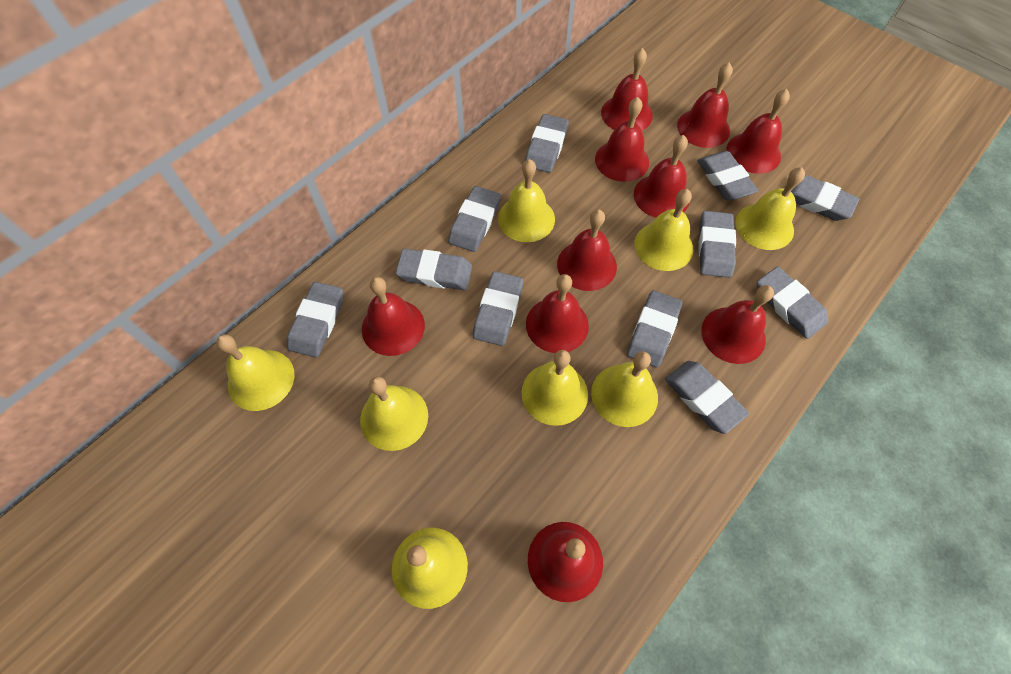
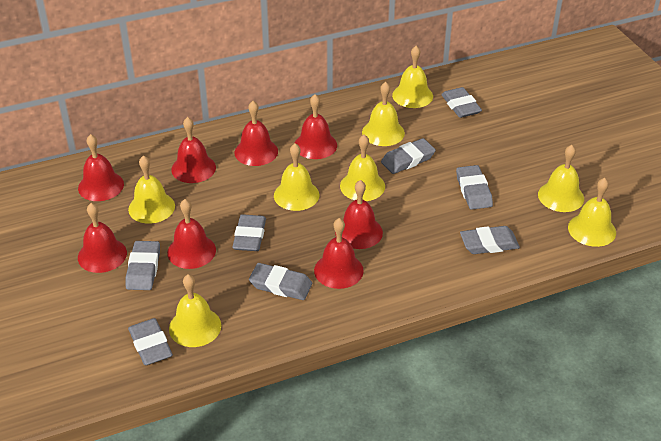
grey eraser: [287,282,343,358] [396,249,472,290] [448,186,501,252] [473,271,523,346] [525,114,569,173] [627,290,683,368] [665,361,749,434] [697,151,758,200] [698,211,736,278] [757,267,828,339] [791,175,860,221] = 11 -> [125,241,160,290] [128,318,173,366] [232,214,266,251] [249,263,312,300] [381,138,436,174] [441,87,482,118] [456,165,493,210] [460,226,520,254] = 8
red bell: [362,277,425,356] [526,274,589,353] [528,522,603,602] [557,209,617,291] [595,97,649,182] [601,48,653,130] [634,135,690,218] [677,63,733,148] [701,285,774,364] [727,89,790,174] = 10 -> [78,134,124,201] [78,203,127,273] [167,199,216,269] [171,117,216,183] [235,101,278,166] [294,94,337,159] [314,218,364,289] [335,180,383,249] = 8

